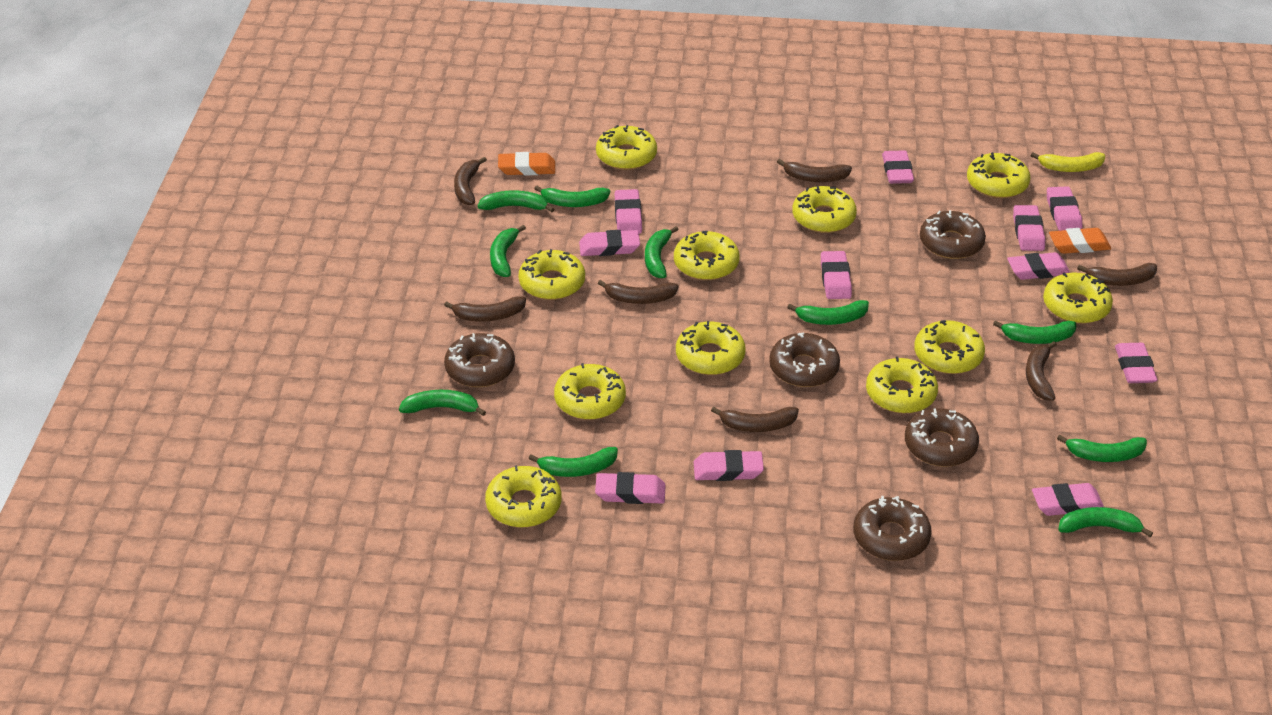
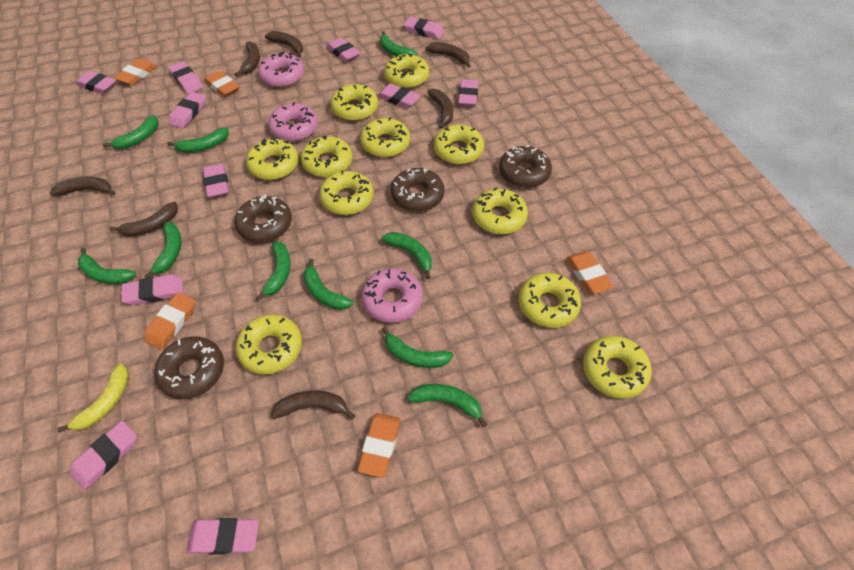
brown donut: [444,333,515,387] [769,332,840,387] [853,496,932,561] [905,408,979,467] [920,210,986,259] = 5 -> [154,336,224,399] [234,195,292,243] [391,168,444,212] [499,145,552,188] = 4
orange eraser: [498,152,555,176] [1049,228,1111,254] = 2 -> [114,59,157,85] [144,292,195,350] [204,71,239,97] [358,413,401,478] [566,252,613,294] = 5
pink donut: none = 0 -> [258,51,304,87] [268,102,318,141] [362,268,423,323] = 3

